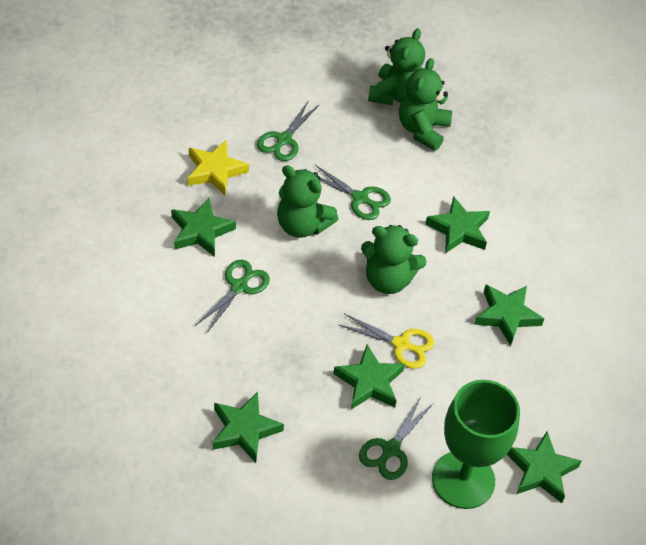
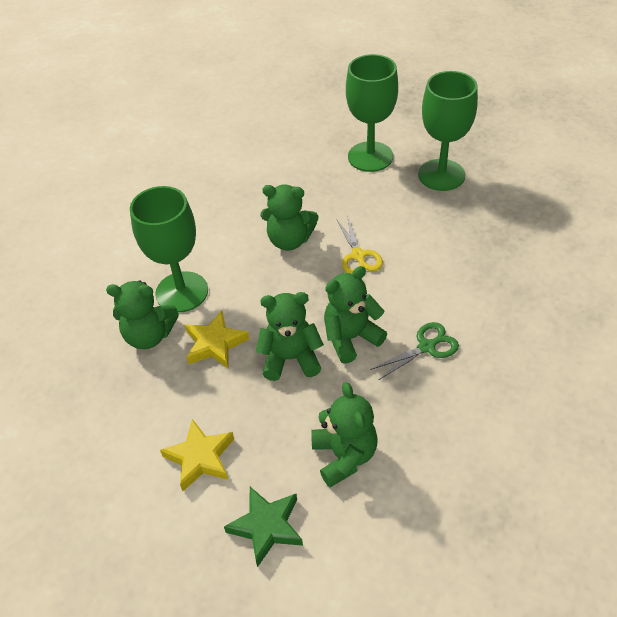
green goblet: [432,380,520,509] = 1 -> [130,186,208,313] [346,54,398,172] [418,71,478,191] = 3
green scissors: [195,259,270,333] [257,100,319,161] [314,164,391,220] [359,397,434,480] = 4 -> [371,322,459,380] = 1
green star: [171,198,236,257] [212,392,284,463] [333,344,405,409] [425,196,490,254] [474,285,544,346] [507,432,582,503] = 6 -> [224,487,303,567] = 1
green teddy bear: [277,165,338,238] [361,225,427,294] [368,28,425,105] [399,58,452,151] = 4 -> [106,280,179,349] [256,292,324,381] [261,184,318,251] [311,382,378,487] [324,266,387,364] = 5
yellow star: [187,140,249,196] = 1 -> [160,419,234,491] [185,310,249,368] = 2

